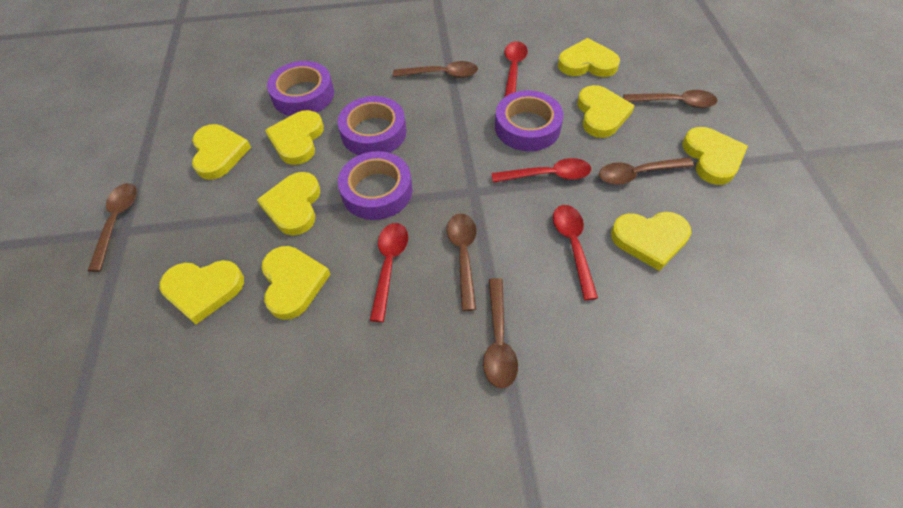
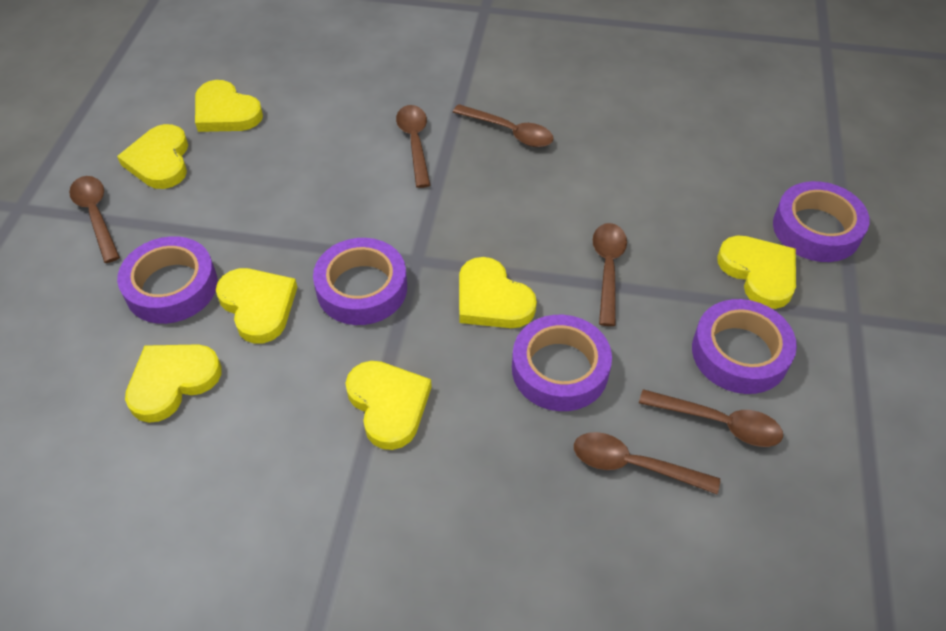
purple tape: [267,61,334,116] [338,96,407,155] [338,151,412,220] [495,90,563,151] = 4 -> [117,236,217,324] [313,238,407,325] [512,315,612,411] [692,299,797,394] [773,181,870,262] = 5
red spoon: [370,223,408,322] [492,158,591,183] [504,41,528,97] [553,205,598,300] = 4 -> none = 0
yellow heart: [159,260,244,324] [192,124,251,180] [257,172,320,236] [261,246,331,320] [265,110,324,165] [558,38,620,77] [577,85,635,138] [611,212,691,271] [682,127,748,185] = 9 -> [117,124,188,189] [125,344,222,423] [195,80,263,132] [216,268,297,344] [345,361,432,450] [459,257,537,328] [717,236,796,309] = 7

